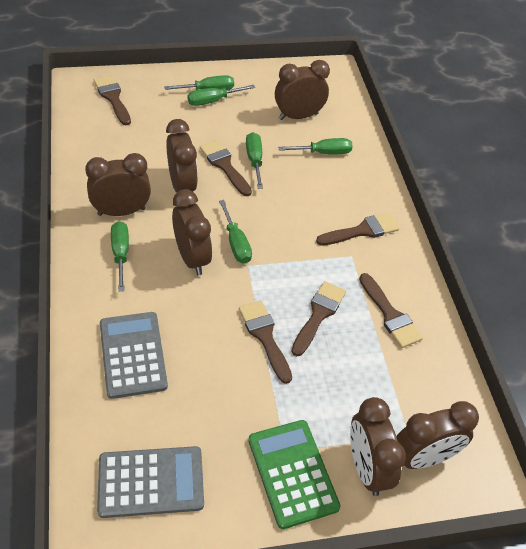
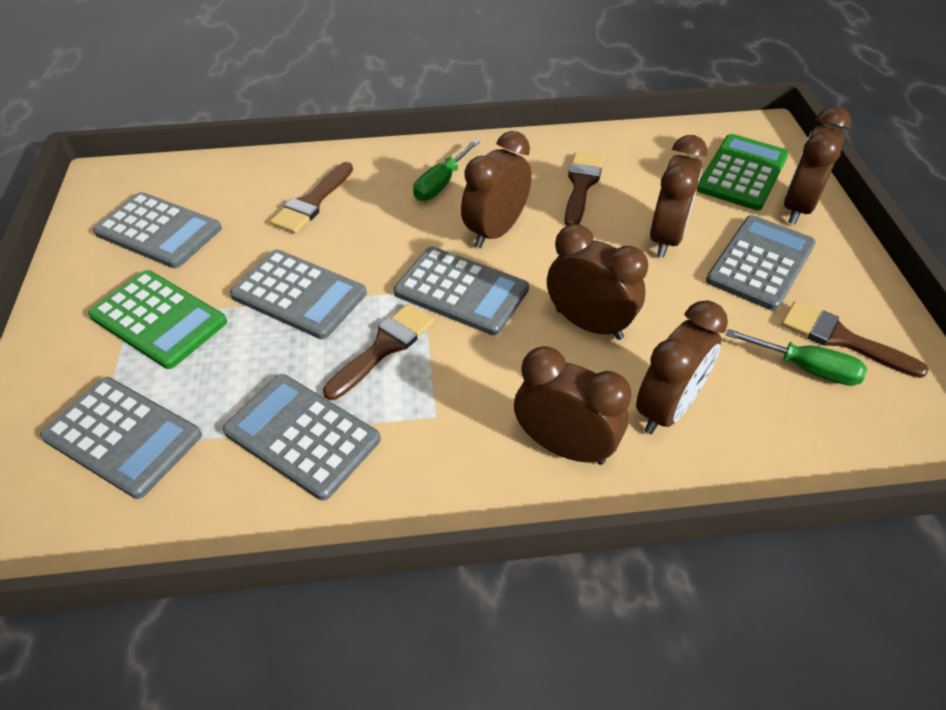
brown brush: [94,75,131,125] [200,140,252,196] [239,300,292,384] [291,281,346,356] [316,213,399,245] [359,273,423,348] = 6 -> [270,162,353,234] [323,303,435,400] [564,152,604,225] [781,301,929,378] = 4
green calculator: [248,420,340,529] = 1 -> [88,270,227,369] [697,134,789,210] = 2
green screwdriver: [111,221,129,291] [164,75,234,90] [188,85,255,106] [219,200,252,264] [246,132,263,189] [278,138,353,154] = 6 -> [413,139,480,201] [726,329,867,386] = 2
grey calculator: [97,446,204,518] [100,312,168,399] = 2 -> [40,377,202,499] [93,192,222,268] [222,374,381,501] [230,250,367,339] [394,247,529,335] [706,215,816,311] = 6

